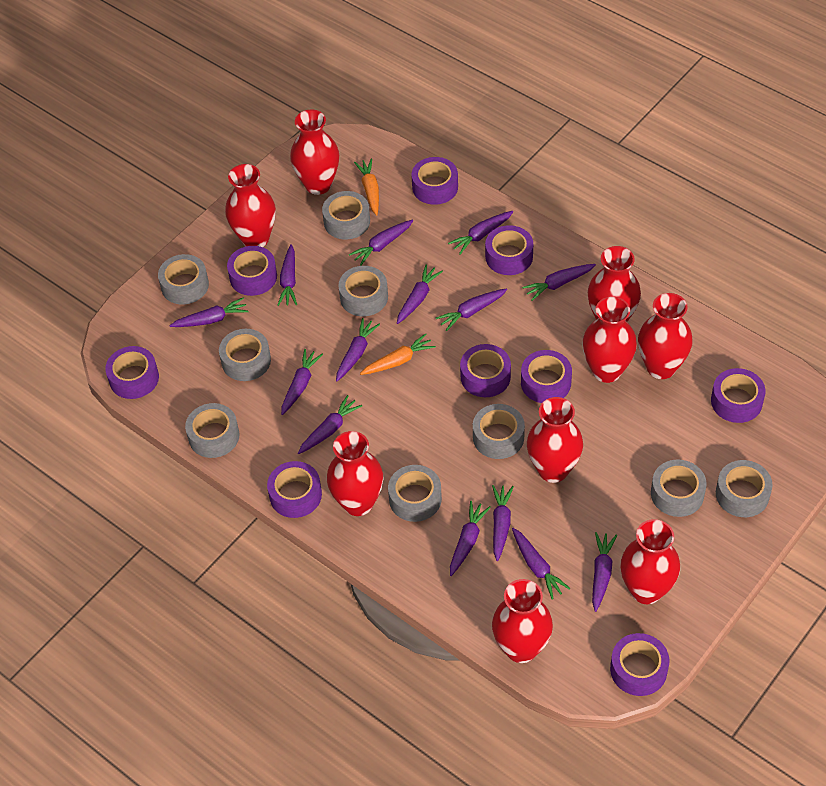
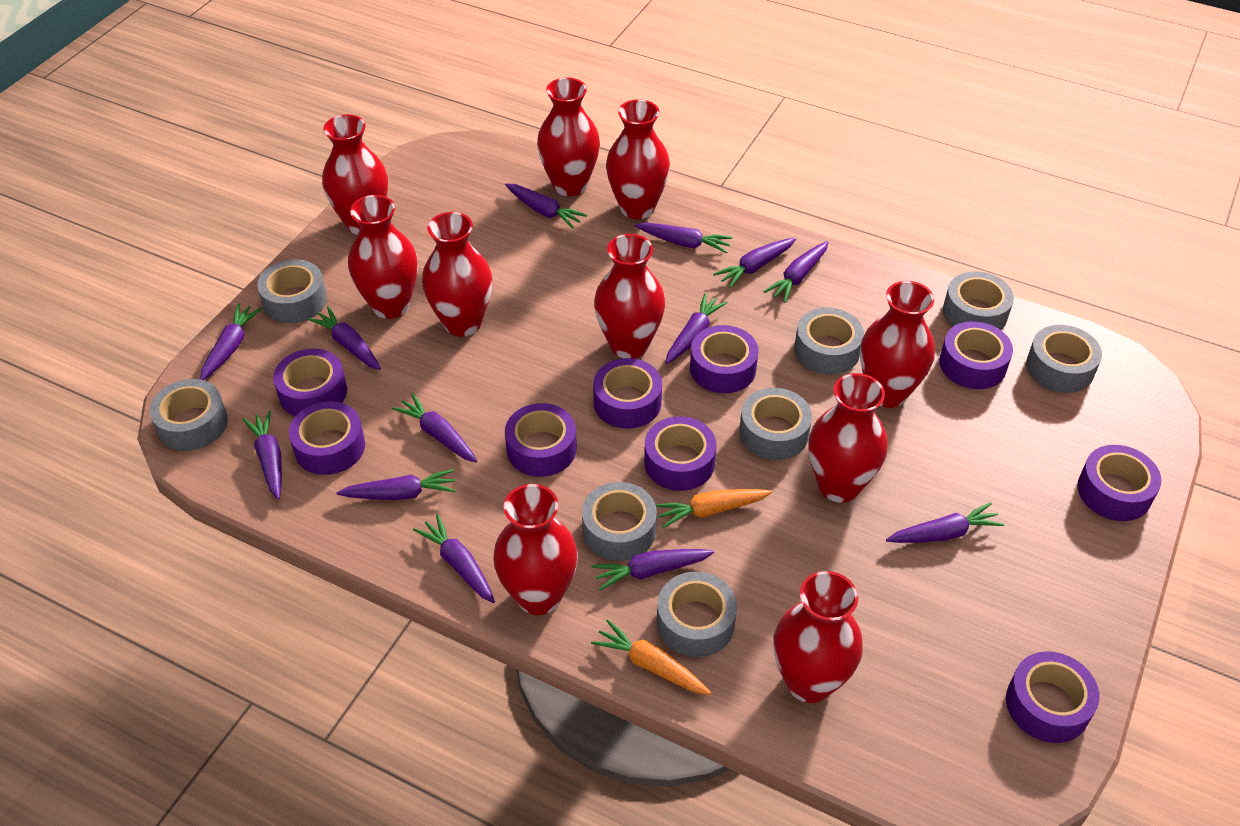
grey tape: [158,254,209,305] [185,403,239,458] [219,329,271,381] [322,191,370,239] [339,266,388,316] [388,465,442,522] [473,404,525,459] [651,459,706,517] [716,460,772,517] = 9 -> [149,379,228,451] [257,259,327,323] [582,482,657,561] [657,572,737,657] [739,388,812,460] [794,308,864,375] [943,271,1014,330] [1026,325,1102,393] = 8
purple carrot: [169,297,249,327] [278,244,297,306] [281,349,323,415] [298,395,362,454] [336,318,380,381] [349,220,414,266] [397,265,443,324] [436,289,507,331] [448,211,513,255] [450,501,491,576] [492,485,514,561] [512,528,570,599] [522,264,596,301] [592,532,617,612] = 14 -> [200,304,262,380] [243,411,282,500] [307,306,381,370] [336,469,456,500] [392,393,477,462] [413,514,495,603] [505,183,587,229] [591,549,714,591] [635,223,733,254] [665,293,728,364] [713,238,796,288] [763,241,829,303] [886,502,1004,543] = 13
red vase: [225,164,276,247] [290,109,339,195] [327,431,383,516] [492,579,553,663] [527,397,583,483] [582,296,637,383] [588,246,641,322] [620,519,680,604] [638,293,693,379] = 9 -> [322,114,388,235] [348,195,418,319] [422,212,492,336] [493,484,578,615] [537,78,600,196] [594,234,665,359] [606,99,670,219] [773,571,863,703] [808,373,888,503] [860,281,935,408] = 10

